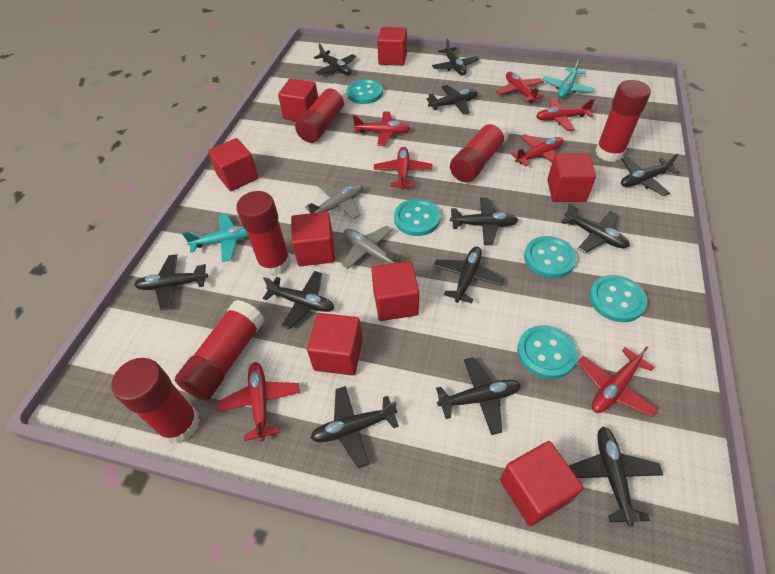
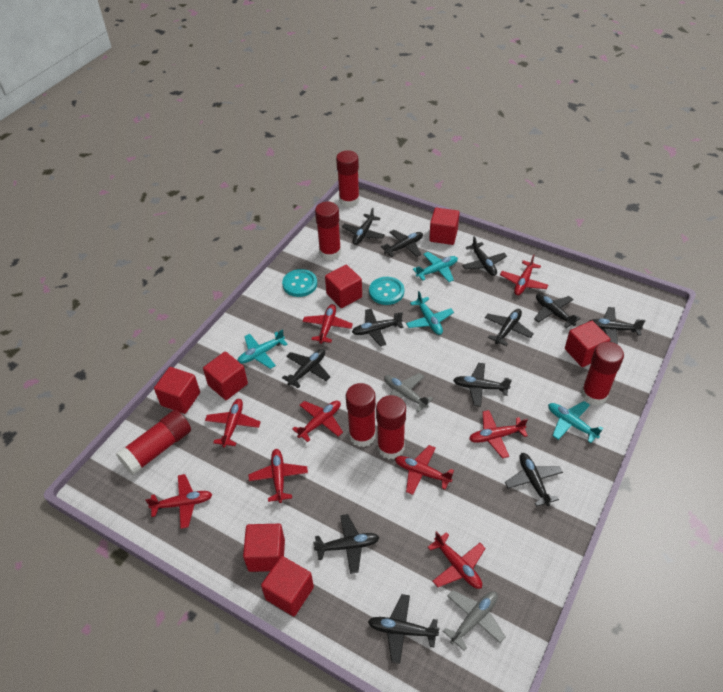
red cube: [208,138,258,191] [278,78,318,121] [291,212,335,266] [307,313,363,376] [371,261,419,321] [377,27,407,66] [500,441,583,526] [547,154,596,202] = 8 -> [154,367,200,414] [203,351,248,400] [243,524,285,572] [261,556,314,616] [325,265,362,308] [429,208,460,245] [565,321,611,367] = 7
red plane: [217,362,300,441] [353,112,410,146] [374,147,433,190] [496,72,544,103] [510,134,563,167] [536,98,595,131] [577,346,658,417] = 7 -> [145,474,212,529] [205,399,260,448] [249,449,308,503] [292,400,343,442] [303,304,353,344] [395,445,454,495] [428,531,486,589] [469,410,528,458] [500,254,548,295] = 9
turquoise button: [346,79,383,104] [394,199,441,236] [517,325,578,379] [524,236,577,278] [589,275,647,322] = 5 -> [282,269,317,297] [369,277,404,305] = 2
turquoise plane: [182,213,248,262] [542,59,595,98] = 2 -> [238,329,288,369] [406,291,454,335] [413,252,458,282] [548,401,604,443] = 4

